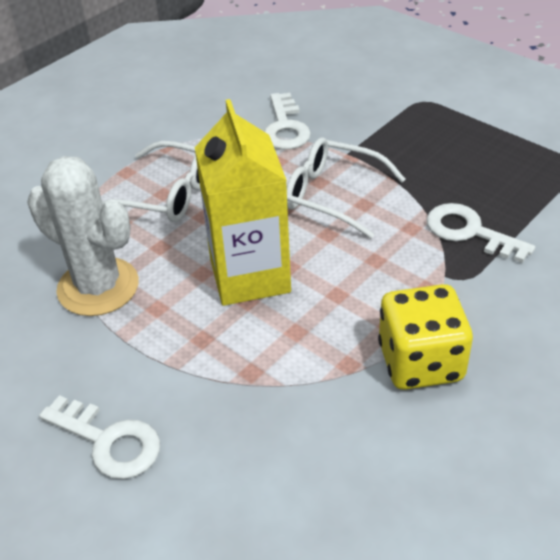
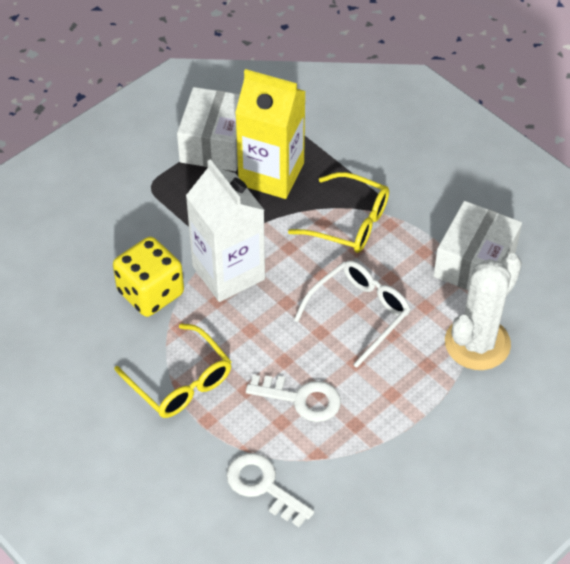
white box: none = 0 -> [177,87,240,171] [433,201,522,290] = 2
white carton: none = 0 -> [186,159,265,302] = 1
white glasses: [102,141,200,222] [287,137,406,239] = 2 -> [294,261,410,368] = 1
white key: [39,395,160,479] [264,93,311,150] [426,203,535,263] = 3 -> [226,453,314,527] [246,375,341,422] = 2
yellow glasses: none = 0 -> [114,323,232,418] [288,172,389,253] = 2

